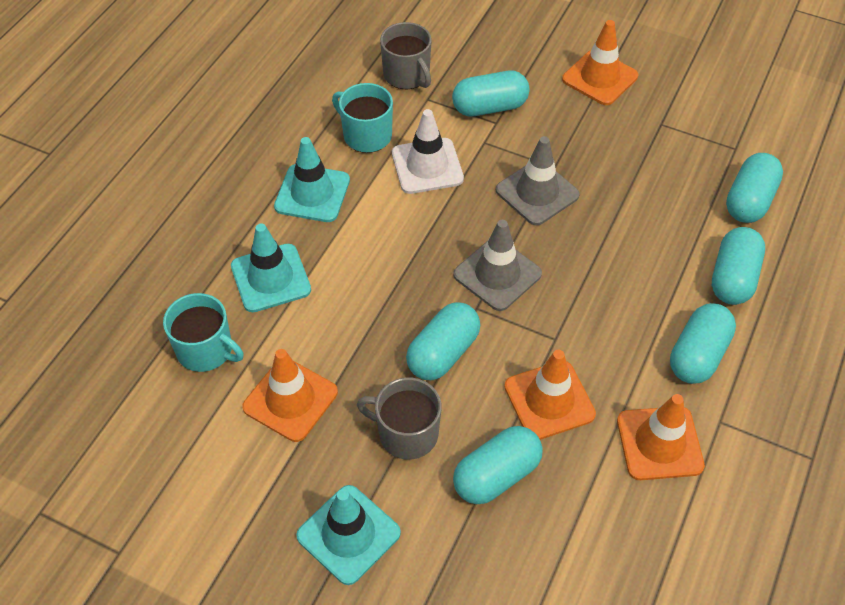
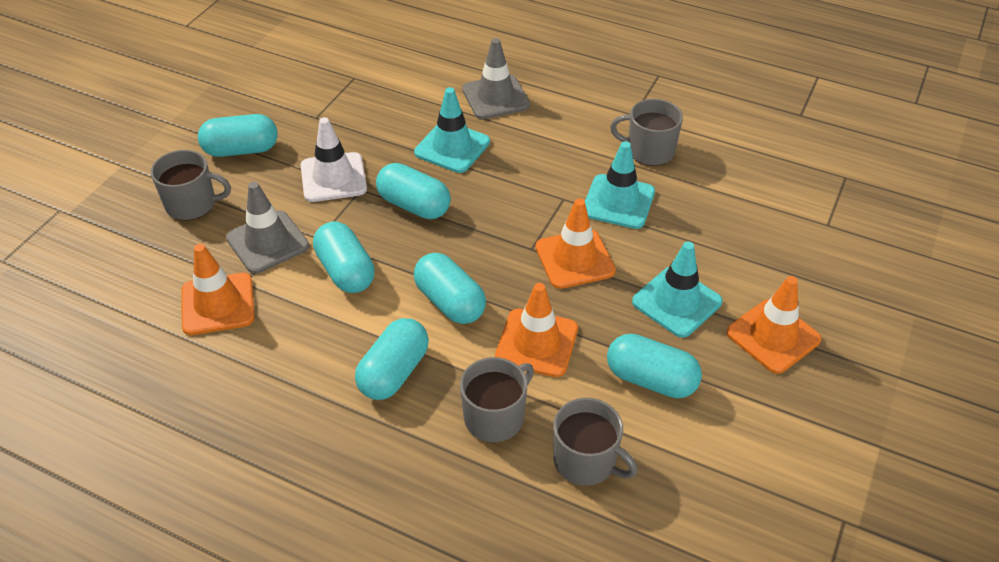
grey mug: [357,378,441,460] [380,22,432,89] = 2 -> [151,150,231,221] [460,357,534,442] [553,398,638,486] [610,99,683,166] = 4
turquoise mug: [163,293,243,372] [332,83,393,153] = 2 -> none = 0

